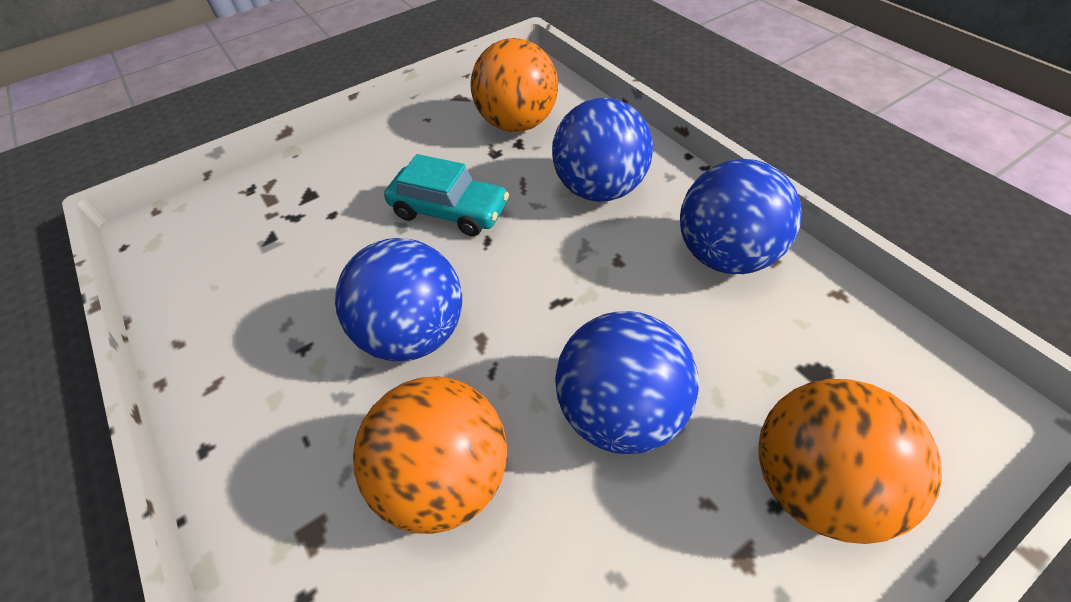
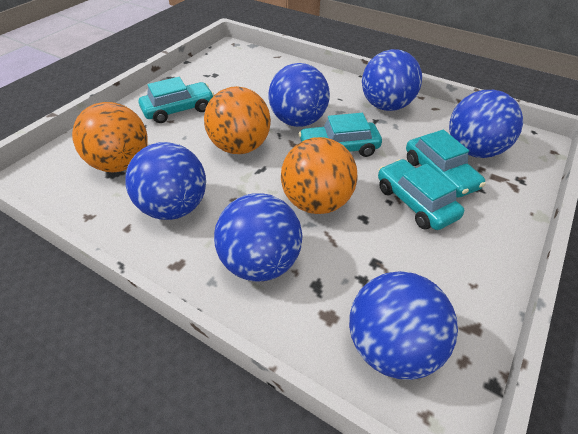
blue ball: [335,238,462,362] [552,98,653,202] [555,311,699,454] [680,159,802,274] = 4 -> [126,142,206,220] [214,193,303,281] [268,63,330,127] [349,271,458,380] [362,49,422,111] [449,90,523,158] = 6
turquoise car: [384,154,509,236] = 1 -> [139,77,214,123] [299,113,382,157] [378,159,464,230] [406,130,486,197] = 4

